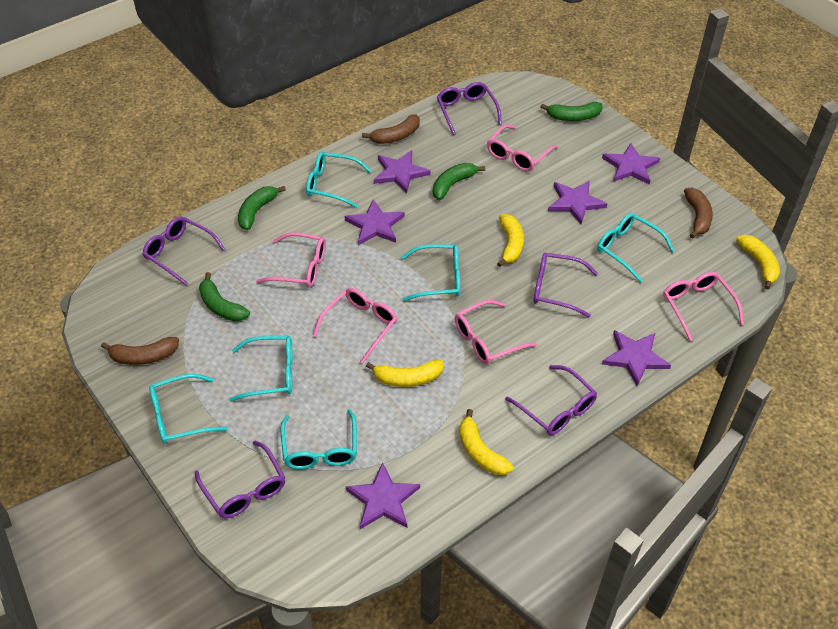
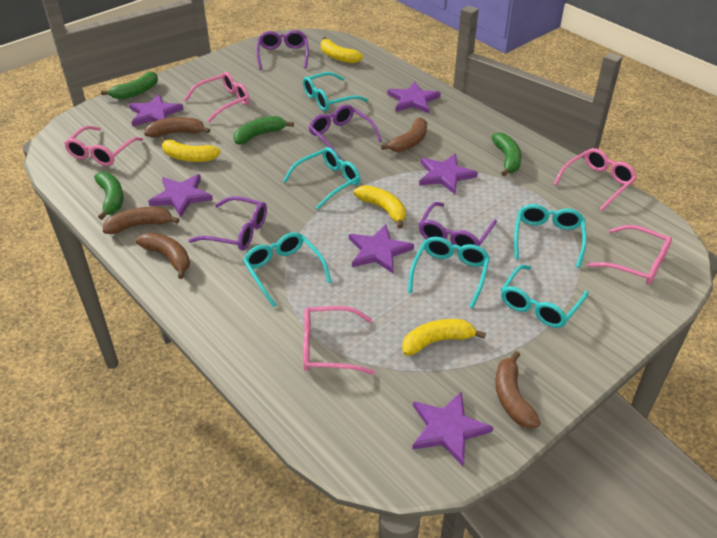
brown banana: [101,337,179,365] [362,115,420,144] [684,188,713,239] = 3 -> [103,207,179,234] [136,233,190,279] [144,117,210,137] [381,117,427,152] [495,351,541,428] = 5
purple glasses: [142,217,226,285] [195,441,285,518] [437,82,502,136] [505,365,597,435] [533,253,598,317] = 5 -> [189,196,267,250] [256,30,309,70] [309,104,382,159] [418,202,497,246] = 4

